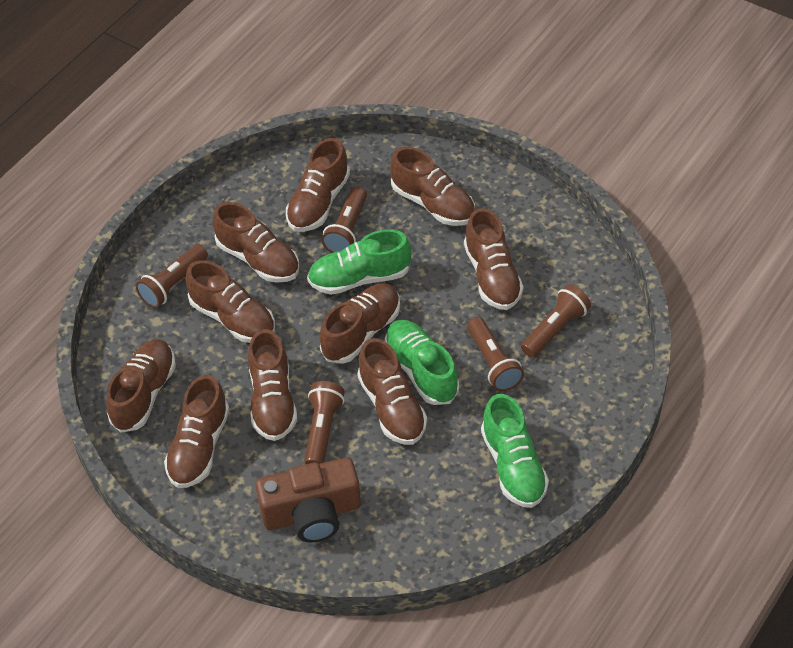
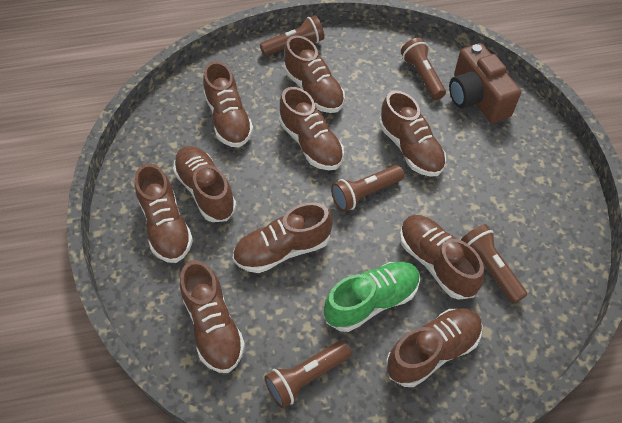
green shoe: [307,229,411,295] [385,320,459,405] [481,394,549,508] = 3 -> [324,262,420,332] = 1

